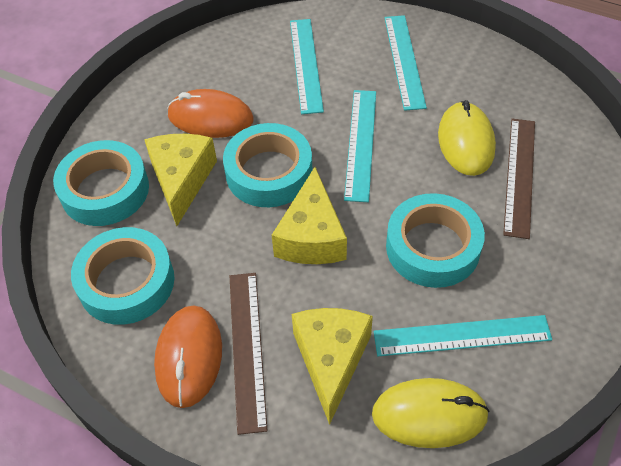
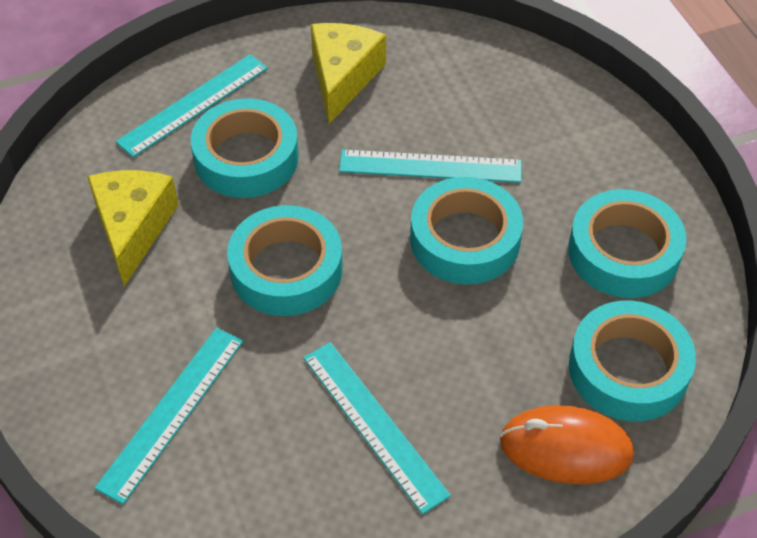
brown ruler: [230,273,268,435] [503,119,535,239] = 2 -> none = 0
orange mouse: [154,305,222,408] [167,89,253,138] = 2 -> [500,405,634,484] = 1
turquoise tape: [53,140,149,226] [71,227,174,325] [223,123,312,207] [386,193,485,288] = 4 -> [191,98,299,198] [227,205,343,316] [410,177,523,285] [568,189,687,298] [569,301,696,422] = 5
yellow cheese: [144,134,217,226] [272,167,347,264] [292,308,373,425] = 3 -> [87,170,179,286] [311,23,386,124] = 2
yellow mouse: [372,378,490,448] [438,100,496,176] = 2 -> none = 0

